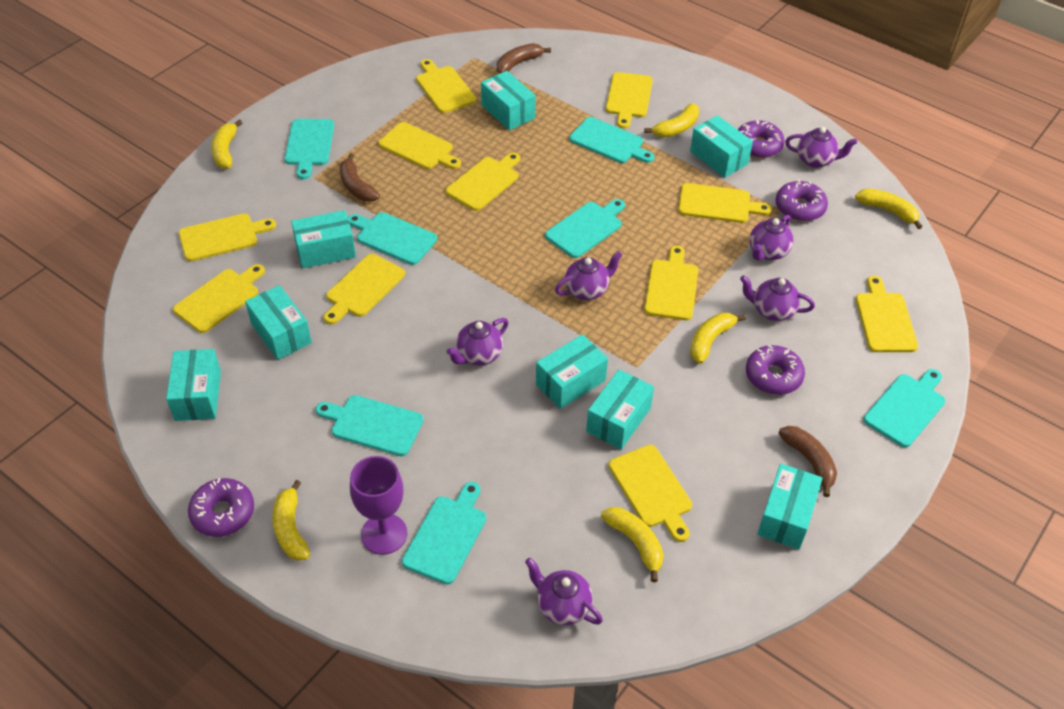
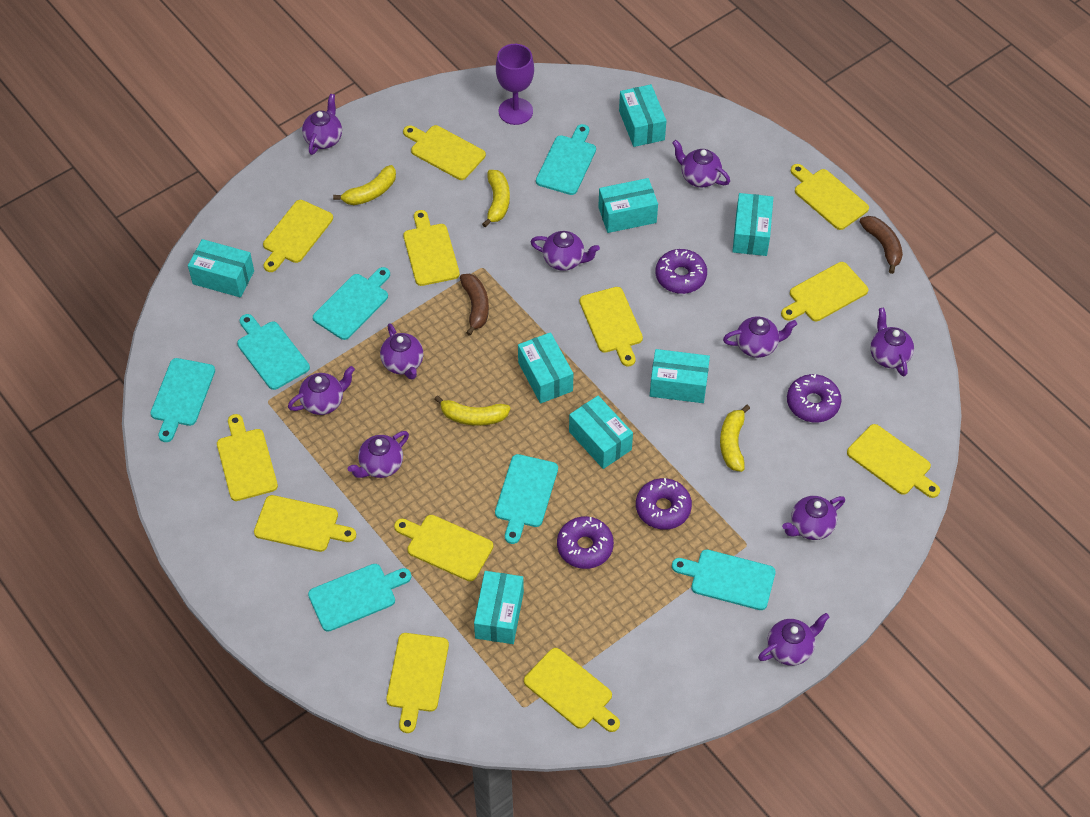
brown banana: [340,153,380,202] [497,43,551,74] [778,426,837,497] = 3 -> [460,274,489,336] [859,216,903,274] = 2
purple teapot: [446,318,508,365] [525,558,603,625] [555,251,622,300] [740,275,815,321] [750,215,794,261] [785,127,857,168] = 6 -> [288,366,355,415] [302,94,342,155] [348,431,409,478] [380,323,423,380] [531,231,600,271] [672,140,730,187] [723,316,797,358] [758,613,829,666] [782,496,845,540] [870,308,914,376] = 10
yellow banana: [211,120,242,169] [273,480,310,561] [601,507,664,582] [644,103,699,138] [690,313,746,364] [855,189,922,229] = 6 -> [333,165,396,205] [434,395,510,426] [482,170,510,227] [720,405,750,472] = 4
yellow cutting board: [173,264,265,333] [179,213,276,261] [323,254,405,325] [378,122,461,169] [416,59,476,113] [446,152,520,211] [606,72,653,129] [609,445,692,542] [644,246,698,320] [678,183,772,223] [856,276,918,352] = 11 -> [217,414,278,501] [254,495,356,552] [263,200,333,272] [386,633,449,733] [394,515,493,581] [403,125,486,180] [403,210,460,286] [524,648,620,732] [580,287,643,367] [781,262,868,321] [791,164,869,230] [847,424,940,498] = 12

